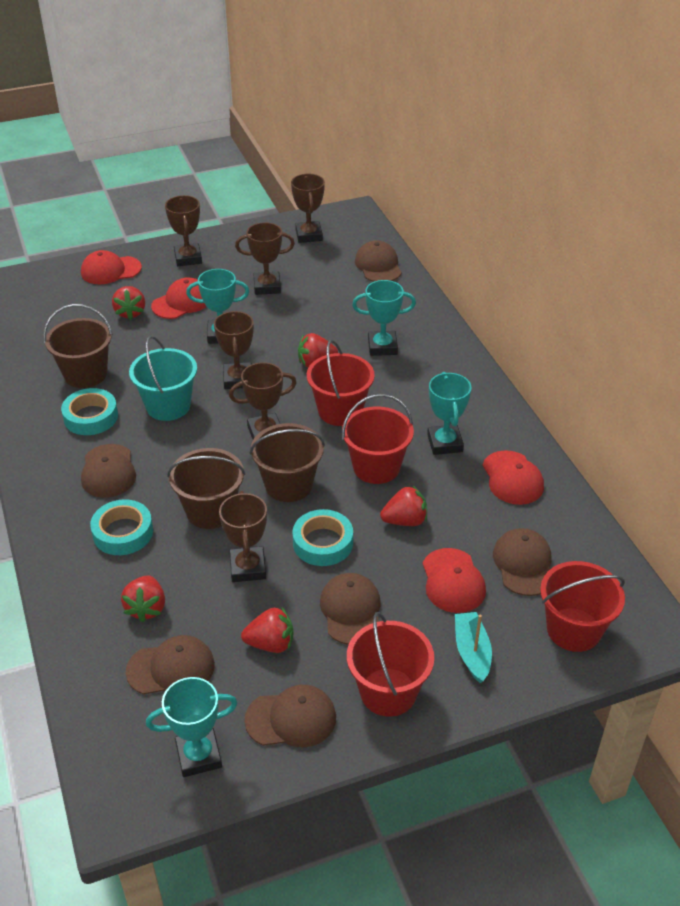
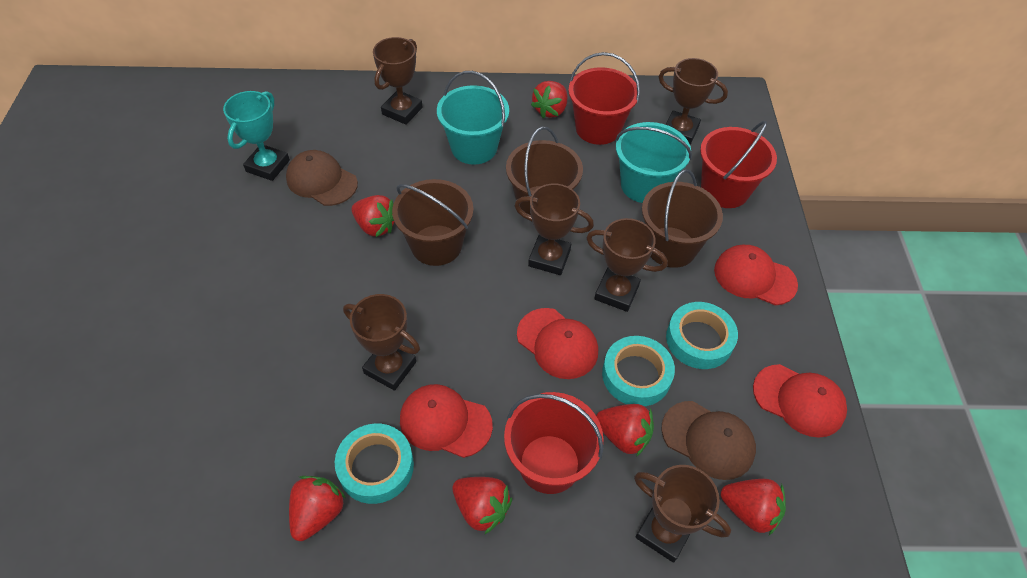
brown cap: [81,444,136,498] [126,635,215,695] [244,685,336,747] [320,573,380,645] [355,240,402,282] [493,528,552,596] = 6 -> [286,150,358,206] [661,401,756,480] = 2
red bucket: [307,340,375,426] [342,394,414,484] [347,612,434,717] [540,561,625,652] = 4 -> [504,392,604,494] [568,52,640,145] [700,121,777,208] = 3
red strawberry: [112,286,145,320] [121,575,165,622] [241,606,294,653] [298,333,338,368] [380,485,427,526] = 5 -> [289,476,346,541] [351,195,395,237] [452,477,512,535] [531,81,567,118] [596,404,654,457] [721,479,786,535] = 6
turquoise boat: [455,612,492,683] = 1 -> none = 0
turquoise bucket: [129,336,197,421] = 1 -> [437,71,509,165] [615,122,692,203] = 2
turquoise trophy: [146,677,238,777] [186,269,249,344] [352,280,416,356] [427,372,472,455] = 4 -> [223,91,290,181] = 1

